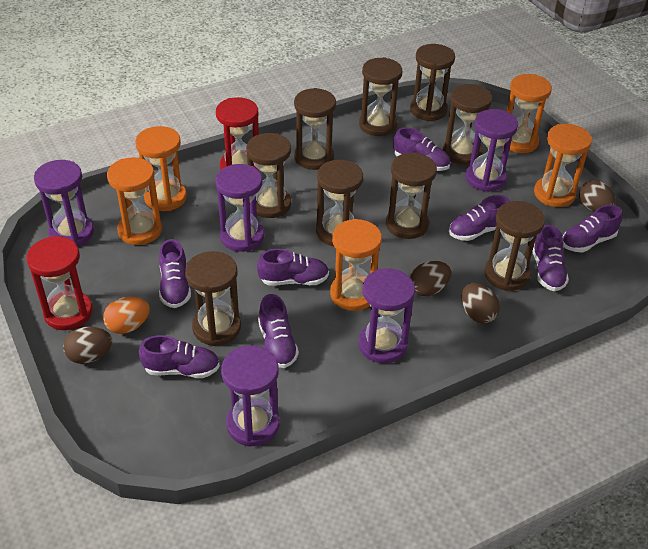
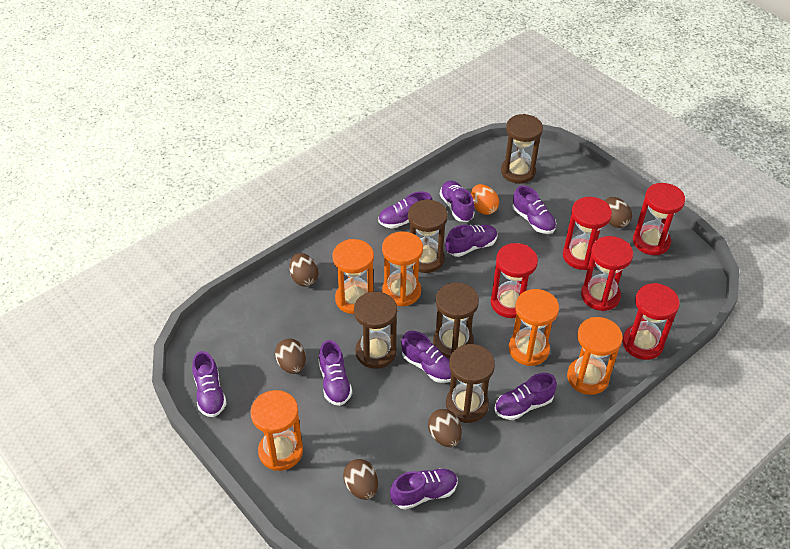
brown egg: [63,327,112,364] [410,261,451,296] [462,283,500,324] [579,180,616,211] = 4 -> [275,339,306,374] [289,253,318,287] [343,459,378,500] [428,409,462,447] [605,197,632,228] = 5
brown hourglass: [185,251,241,346] [246,133,291,218] [294,88,336,170] [316,160,363,246] [359,57,402,136] [386,153,437,239] [410,44,455,121] [443,84,492,165] [484,201,545,291] = 9 -> [354,292,397,369] [408,199,448,273] [433,282,479,359] [446,344,495,423] [501,114,543,184] = 5
purple hourglass: [34,160,94,247] [216,164,264,252] [221,346,280,447] [358,268,415,363] [465,109,518,192] = 5 -> none = 0
purple shoe: [139,335,220,378] [159,239,191,308] [257,249,329,286] [258,294,299,368] [393,128,450,171] [449,195,510,241] [533,225,569,291] [563,205,622,253] = 8 -> [192,351,227,417] [319,340,352,406] [378,192,433,229] [390,468,458,510] [401,331,451,383] [440,181,475,222] [445,225,497,257] [495,373,557,420] [513,185,556,234] = 9
red hourglass: [27,236,93,330] [216,97,259,171] = 2 -> [491,243,538,318] [563,197,612,270] [581,236,633,311] [622,283,680,360] [633,183,685,255] = 5

